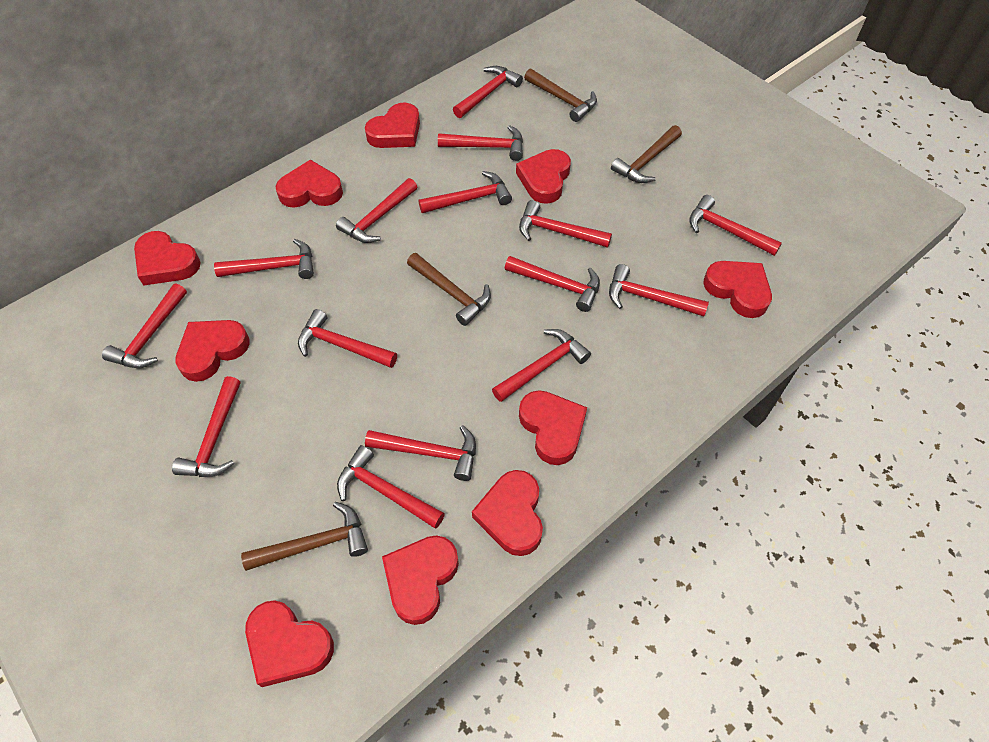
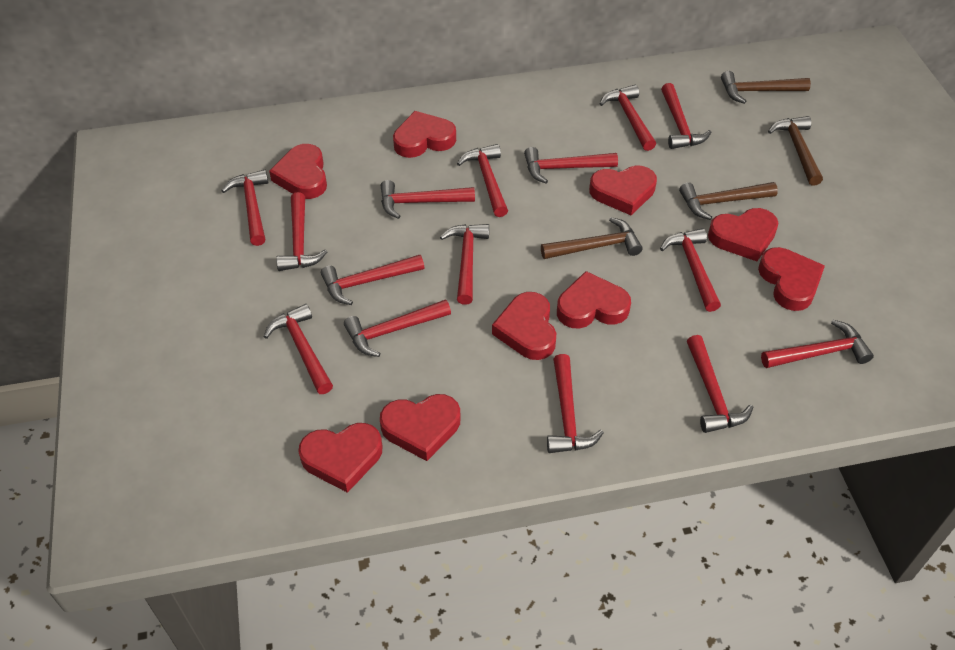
red heart: [134,231,201,286] [175,320,250,382] [245,600,334,687] [276,160,343,208] [365,103,420,148] [382,535,459,625] [472,470,543,556] [516,149,571,204] [519,390,587,465] [703,261,772,318] = 10 -> [269,144,327,199] [298,423,383,493] [380,394,461,461] [393,111,456,158] [492,292,556,360] [557,271,631,329] [589,165,657,215] [708,208,779,261] [758,247,825,311] = 9

